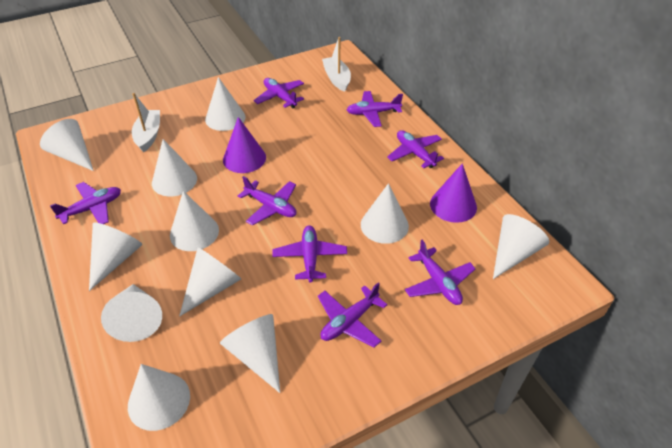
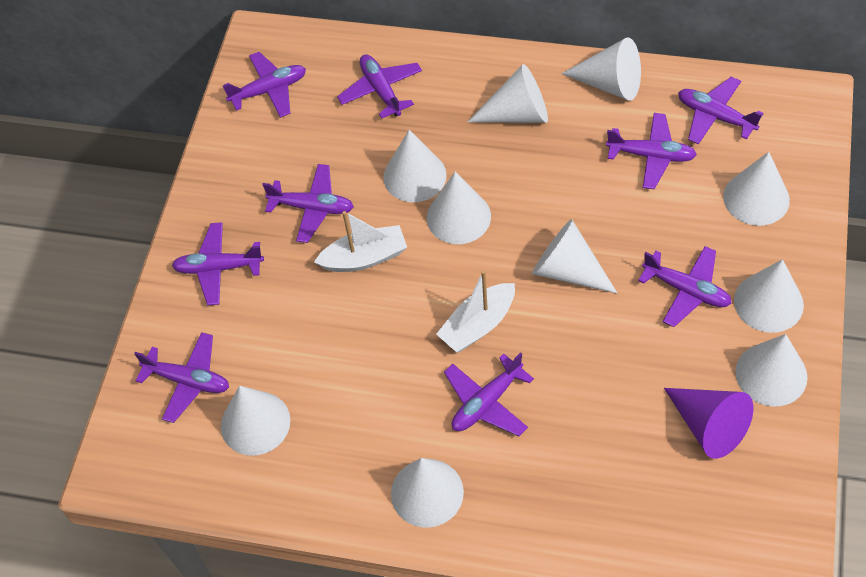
purple cone: [223,117,266,173] [430,163,477,223] = 2 -> [664,388,753,459] = 1
purple plane: [50,182,121,224] [238,176,296,226] [253,78,304,108] [272,225,347,283] [318,282,387,347] [347,91,403,127] [387,130,444,168] [405,240,475,305] = 8 -> [134,332,229,423] [172,222,264,305] [223,52,306,118] [262,164,354,243] [337,54,422,119] [444,352,534,436] [606,113,697,189] [638,246,732,327] [678,77,764,144] = 9
white cone: [40,119,94,171] [89,223,142,291] [101,284,162,342] [128,364,190,431] [152,139,197,196] [170,191,219,251] [179,247,241,316] [205,77,246,131] [220,314,280,393] [361,183,409,244] [493,214,549,279] = 11 -> [221,386,290,456] [383,130,447,202] [391,458,464,528] [427,172,491,244] [468,64,548,123] [532,219,617,294] [561,37,641,101] [723,152,790,226] [734,259,804,333] [735,334,808,406] = 10

